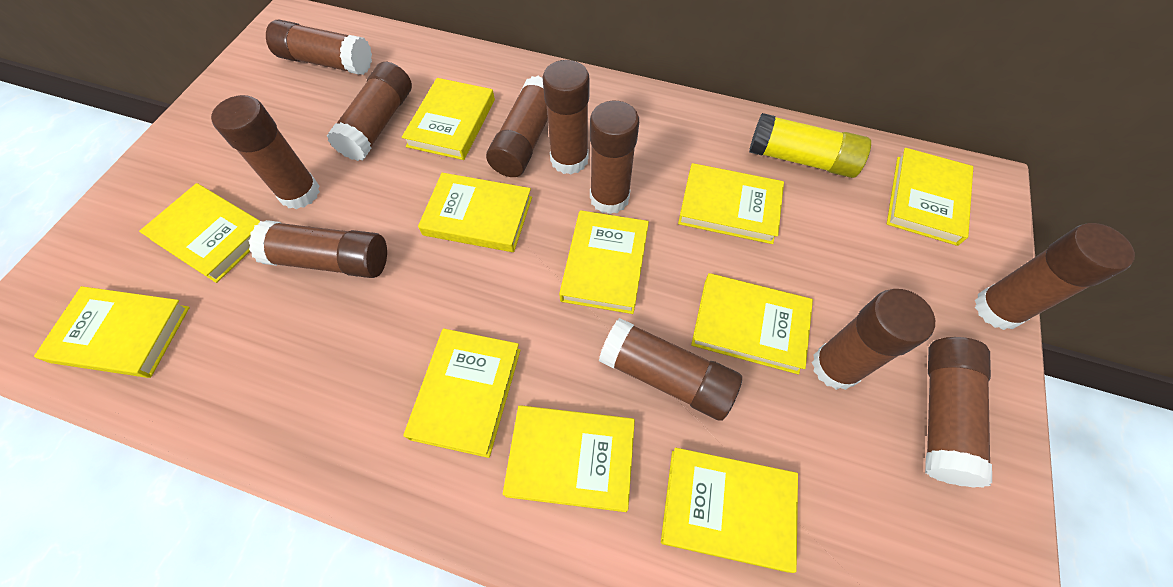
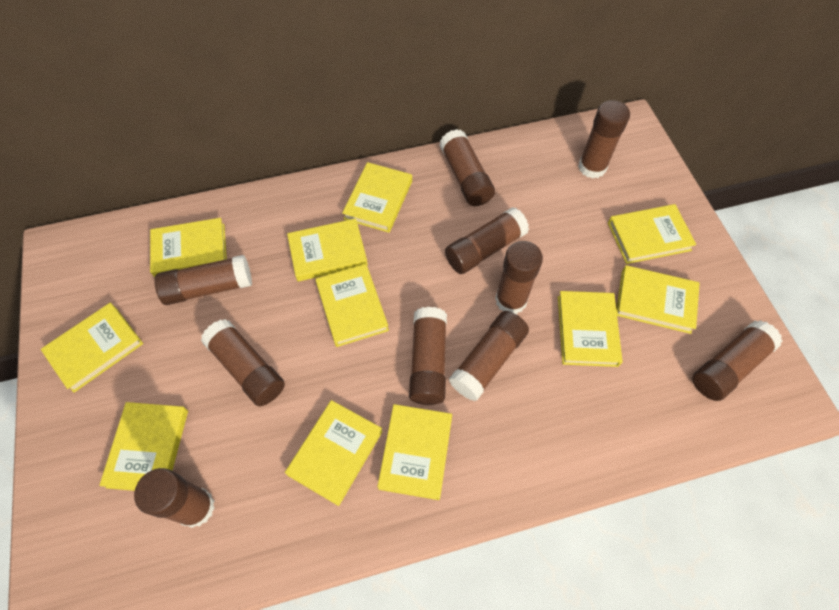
brown glue stick: [211,95,320,209] [249,220,387,278] [266,20,372,75] [327,62,412,161] [486,76,548,177] [542,60,589,174] [590,101,639,214] [599,318,742,421] [812,289,935,390] [925,337,992,488] [975,223,1135,330] = 11 -> [134,468,215,528] [154,255,252,305] [201,319,285,406] [409,307,447,405] [439,129,495,206] [445,207,529,274] [449,311,529,401] [495,241,543,314] [578,100,630,178] [692,320,782,401] = 10
yellow glue stick: [749,113,871,178] = 1 -> none = 0

